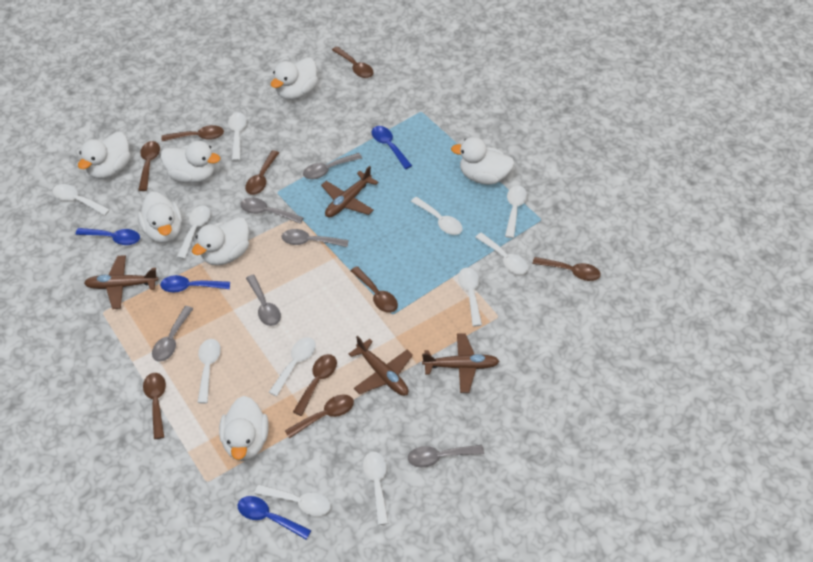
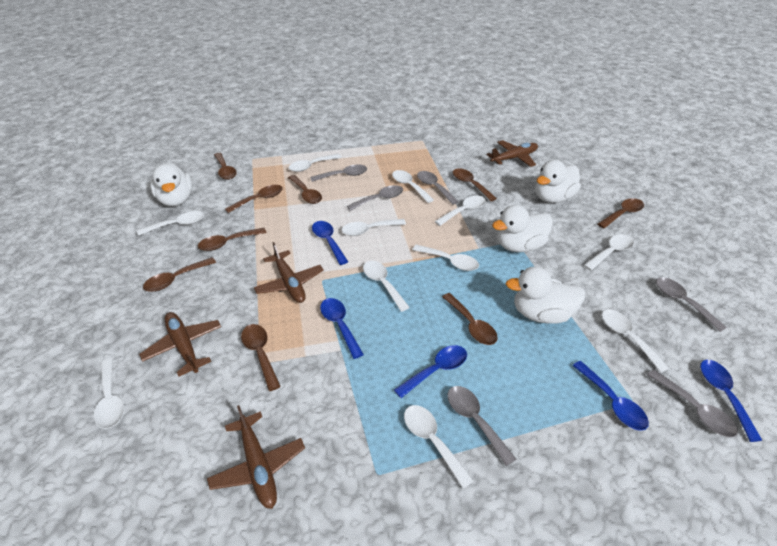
blue spoon: [76,228,140,245] [160,275,230,292] [238,496,311,539] [371,126,412,169] = 4 -> [312,221,348,265] [320,298,364,359] [394,345,467,398] [572,361,649,431] [700,360,762,442] = 5
white duck: [78,132,131,179] [138,192,182,243] [161,141,220,183] [192,217,249,265] [219,396,268,461] [271,57,318,100] [451,137,515,185] = 7 -> [150,163,193,206] [492,205,553,252] [506,267,585,324] [535,160,581,203] = 4

